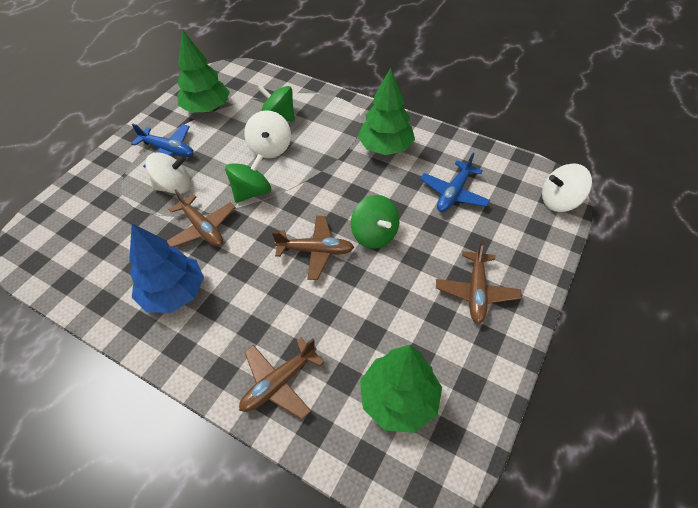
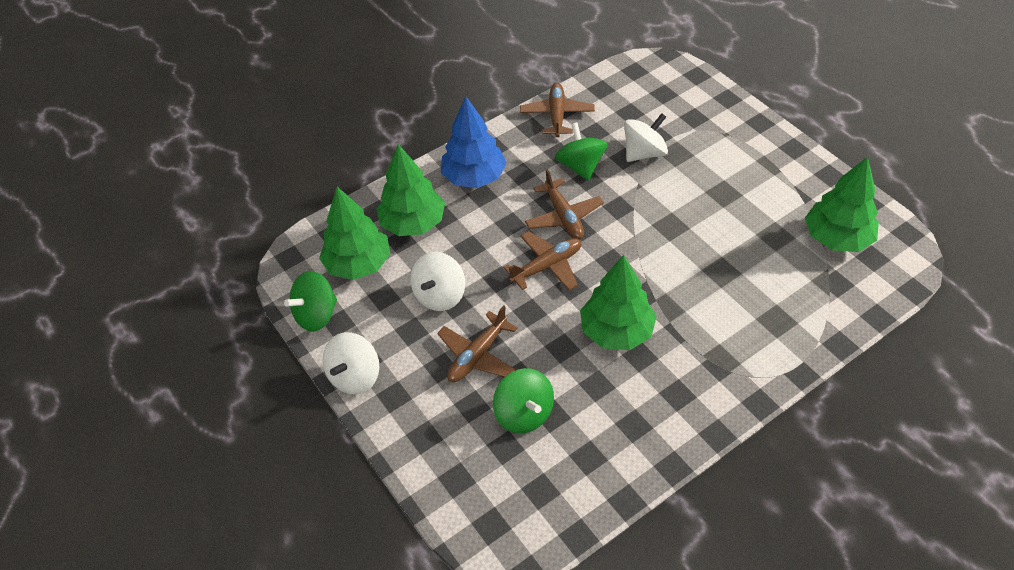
blue plane: [131,123,194,168] [420,153,490,212] = 2 -> none = 0
green tree: [177,30,230,113] [358,68,415,155] [360,345,442,433] = 3 -> [319,187,390,280] [377,144,445,236] [580,255,657,350] [805,157,879,252] = 4

